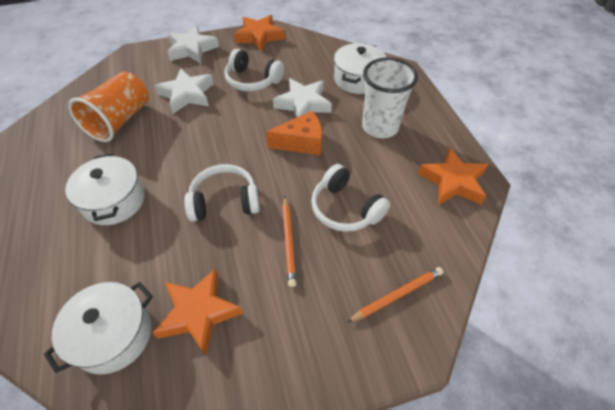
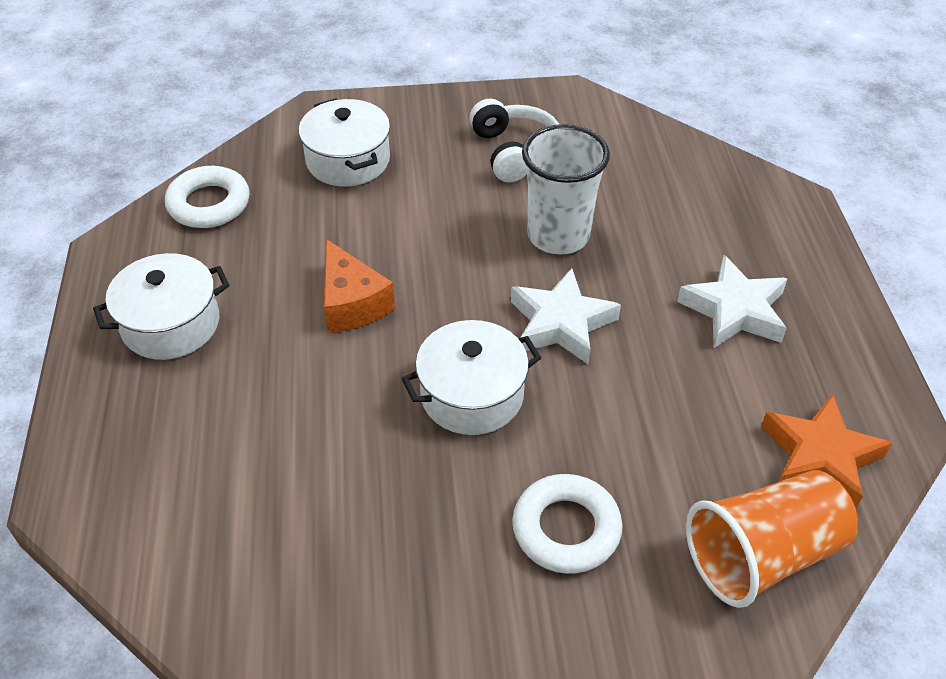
orange pencil: [282,197,296,287] [347,267,443,322] = 2 -> none = 0
orange star: [153,268,243,355] [234,15,285,52] [418,147,488,205] = 3 -> [761,394,892,508] = 1
white headphones: [184,164,260,222] [224,48,284,92] [311,164,390,232] = 3 -> [469,99,560,183] = 1
white ring: none = 0 -> [165,166,250,228] [512,474,623,574] = 2
white star: [154,68,214,113] [167,25,219,63] [273,78,332,117] = 3 -> [511,268,621,364] [677,255,787,348] = 2

